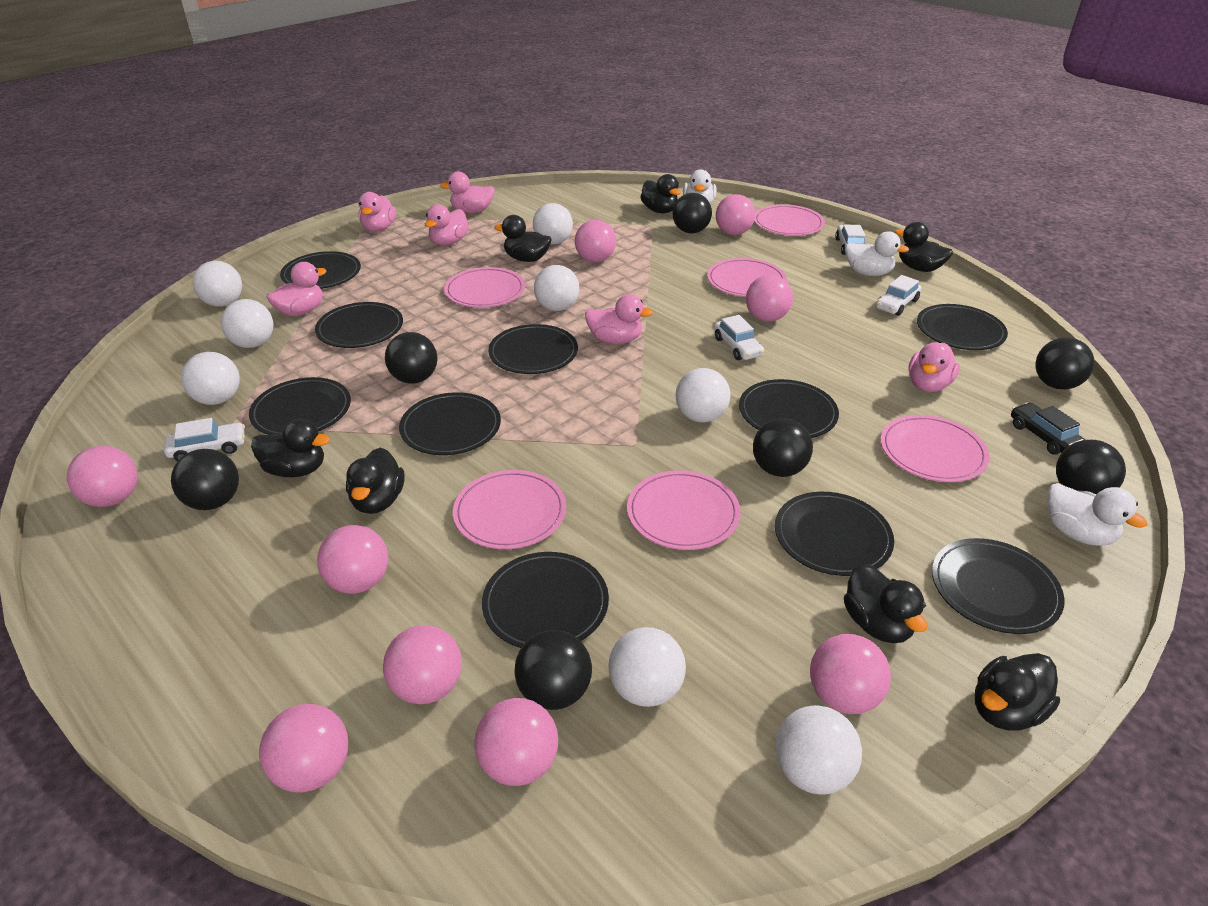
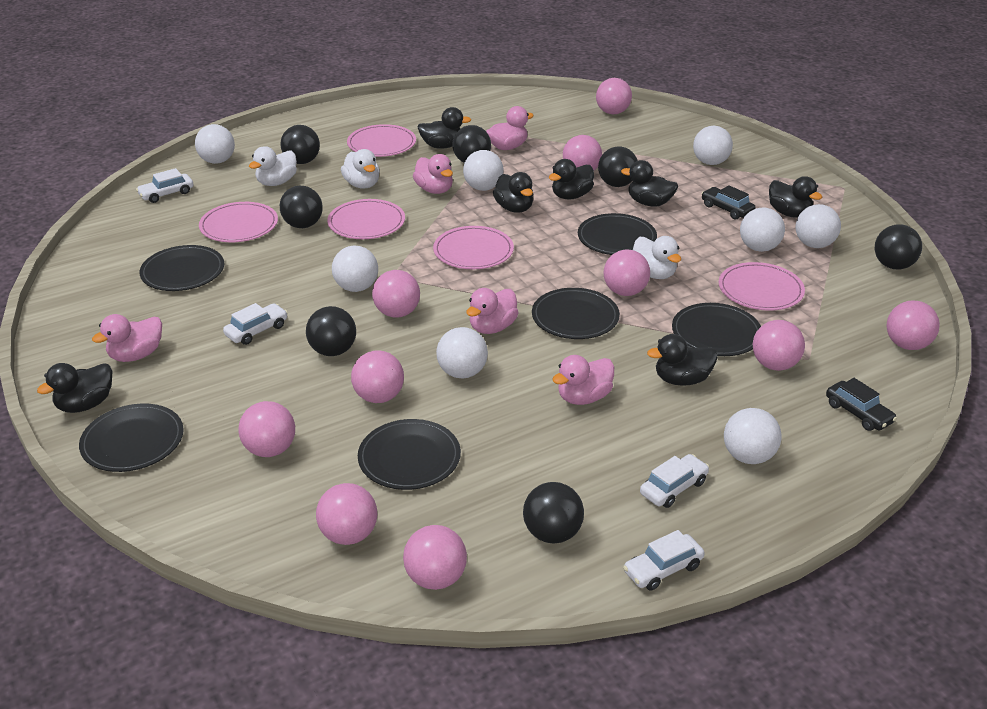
black car: [1011,402,1085,455] = 1 -> [701,185,755,220] [826,378,897,431] = 2
black plate: [249,377,351,435] [280,251,361,289] [315,302,403,348] [399,392,501,455] [482,552,609,648] [488,324,578,374] [739,379,839,438] [775,492,894,576] [917,304,1008,350] [932,538,1065,634] = 10 -> [79,404,184,472] [139,245,224,291] [358,419,461,490] [532,288,620,339] [578,213,657,255] [672,303,761,356] = 6
pink ball: [67,446,138,507] [259,704,348,792] [317,525,389,594] [383,625,462,704] [474,698,558,786] [575,220,616,263] [716,194,756,235] [746,275,793,322] [810,634,891,714] = 9 -> [238,401,295,457] [316,483,377,545] [351,351,404,403] [372,270,420,318] [403,525,467,590] [563,135,602,170] [596,78,632,114] [604,249,650,296] [752,320,805,371] [887,300,940,350] = 10
pink duck: [266,262,326,316] [359,192,396,232] [425,204,469,246] [440,171,495,213] [585,294,653,344] [908,342,960,392] = 6 -> [92,314,162,362] [413,154,453,194] [466,288,519,334] [486,106,534,150] [552,355,614,405] = 5
pink plate: [444,267,525,308] [453,470,566,549] [627,470,741,550] [707,258,787,297] [754,205,825,236] [880,415,990,482] = 6 -> [199,202,278,242] [327,199,405,239] [347,124,416,157] [433,226,514,269] [719,262,805,311] = 5

